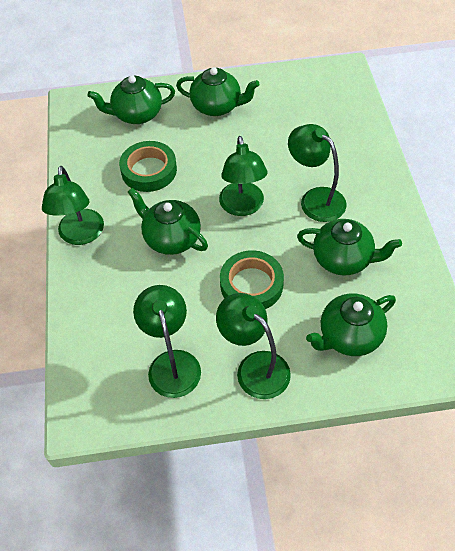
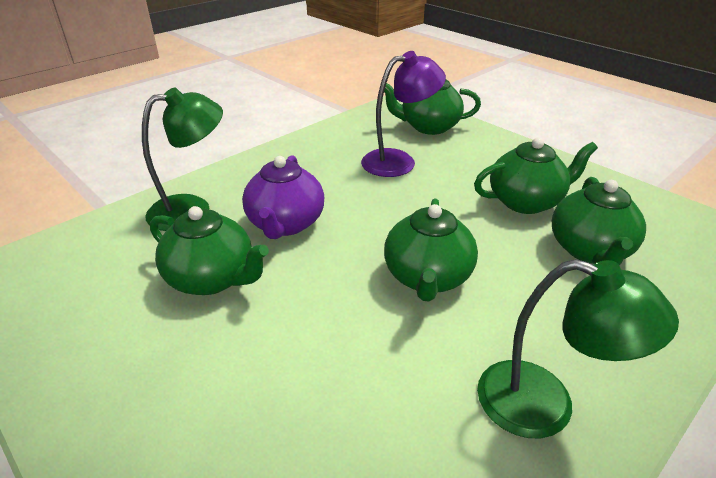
green lamp: [42,166,104,245] [133,285,201,398] [216,293,291,399] [219,136,268,216] [288,124,347,222] = 5 -> [142,88,223,231] [477,259,679,439] = 2
green tape: [119,141,177,192] [220,250,284,309] = 2 -> none = 0
purple lamp: none = 0 -> [361,51,446,177] = 1
purple teapot: none = 0 -> [242,155,324,239] = 1

